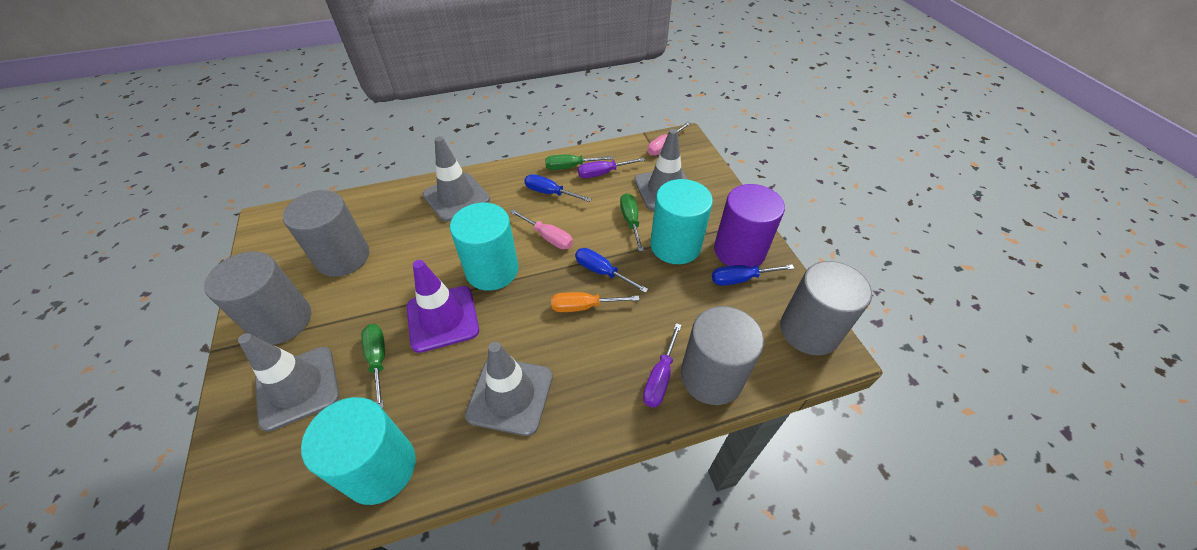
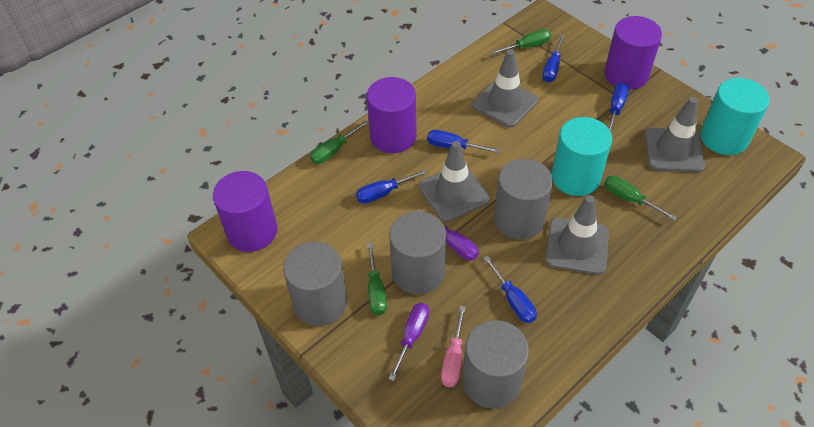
blue screwdriver: [524,174,591,202] [575,248,648,293] [712,264,795,286] = 3 -> [356,169,428,204] [427,130,500,153] [483,255,537,323] [542,35,564,82] [609,83,629,132] = 5
green screwdriver: [361,324,385,408] [545,155,614,170] [620,193,644,251] = 3 -> [310,120,369,164] [367,242,387,316] [490,29,551,55] [604,176,677,221] = 4
orange screwdriver: [551,292,639,312] = 1 -> none = 0
pink screwdriver: [510,209,573,249] [648,122,691,156] = 2 -> [441,306,466,387] = 1
purple cylinder: [714,184,785,267] = 1 -> [213,171,277,252] [367,77,417,153] [604,16,662,90] = 3
purple traffic cone: [407,260,479,353] = 1 -> none = 0
turquoise cylinder: [301,397,416,505] [450,203,519,291] [650,179,713,264] = 3 -> [552,117,612,196] [700,78,770,155] = 2

